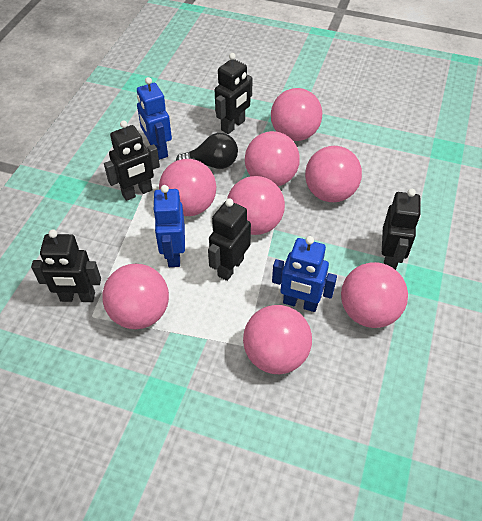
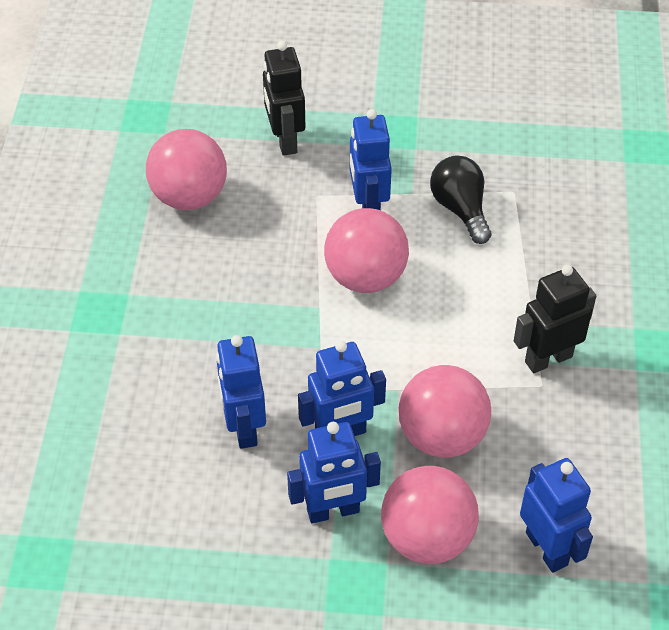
black robot: [31,229,101,302] [104,120,160,201] [208,198,251,281] [215,53,253,134] [382,189,421,270] = 5 -> [263,41,305,156] [514,265,596,373] = 2
blue robot: [137,77,172,160] [153,185,185,267] [272,236,337,312] = 3 -> [216,335,266,449] [287,422,381,523] [298,340,386,436] [350,109,392,211] [520,458,593,573] = 5
pink ball: [102,264,169,329] [159,159,217,216] [227,176,285,235] [243,305,312,374] [245,131,300,186] [271,88,322,141] [305,146,362,202] [341,262,408,328] = 8 -> [146,129,227,210] [324,208,409,293] [381,466,479,564] [399,365,491,458] = 4

